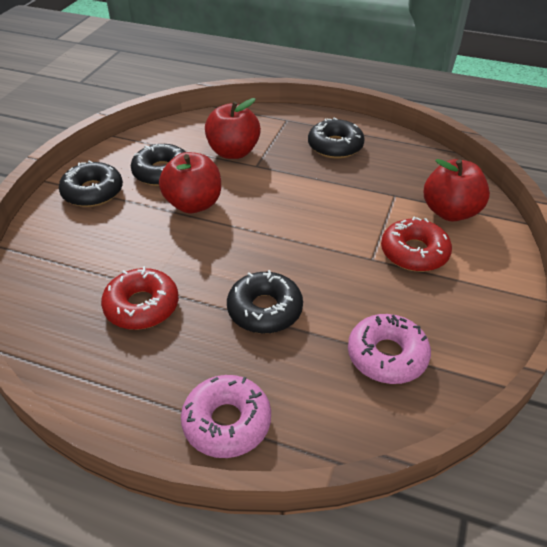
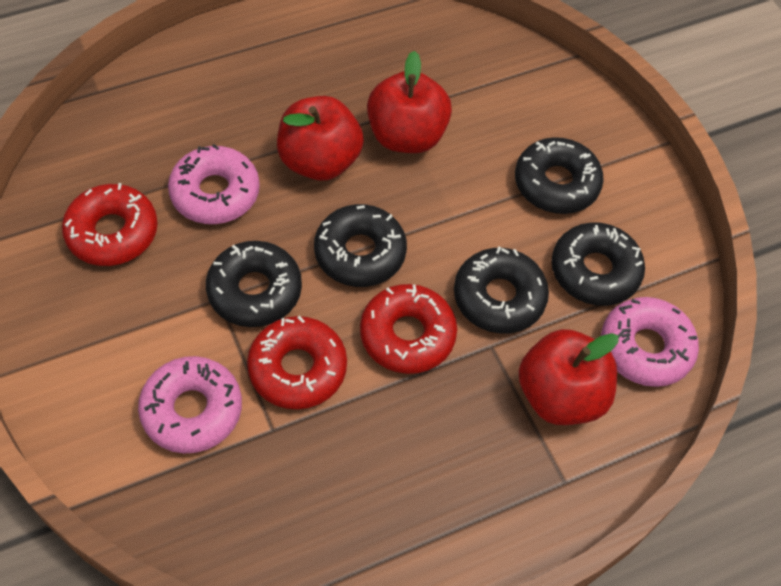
black donut: [59,160,123,207] [131,144,186,186] [227,270,303,334] [308,118,365,158] = 4 -> [206,241,302,327] [314,204,407,287] [454,247,549,334] [515,137,604,214] [551,222,645,306] = 5
pink donut: [181,375,271,458] [348,314,431,384] = 2 -> [138,356,242,454] [168,144,260,224] [601,297,699,387] = 3
red donut: [101,266,179,330] [381,217,452,272] = 2 -> [62,183,158,266] [247,316,347,409] [360,284,457,374] = 3

